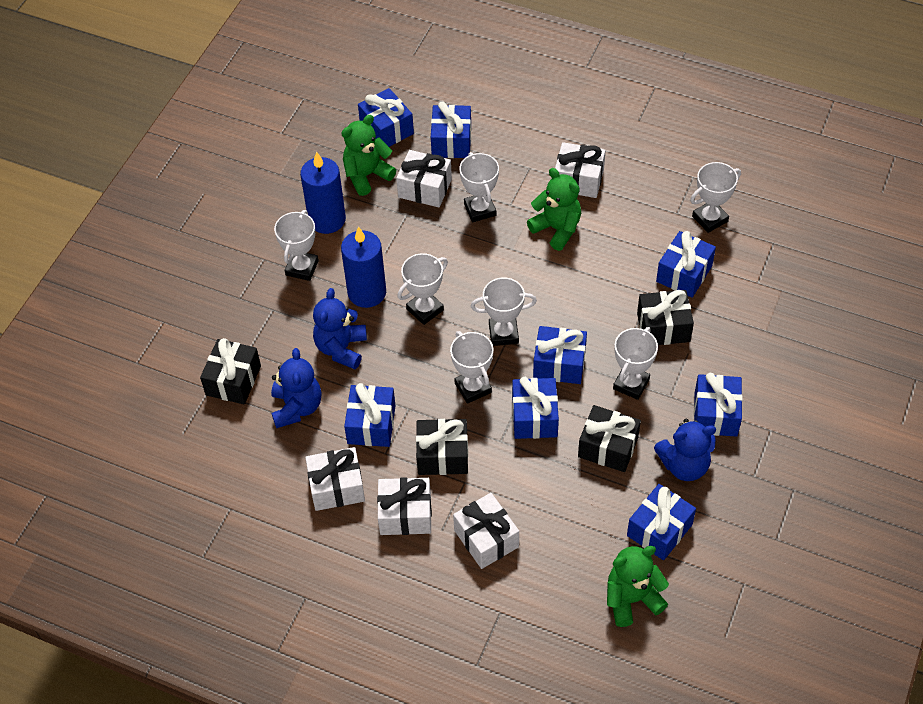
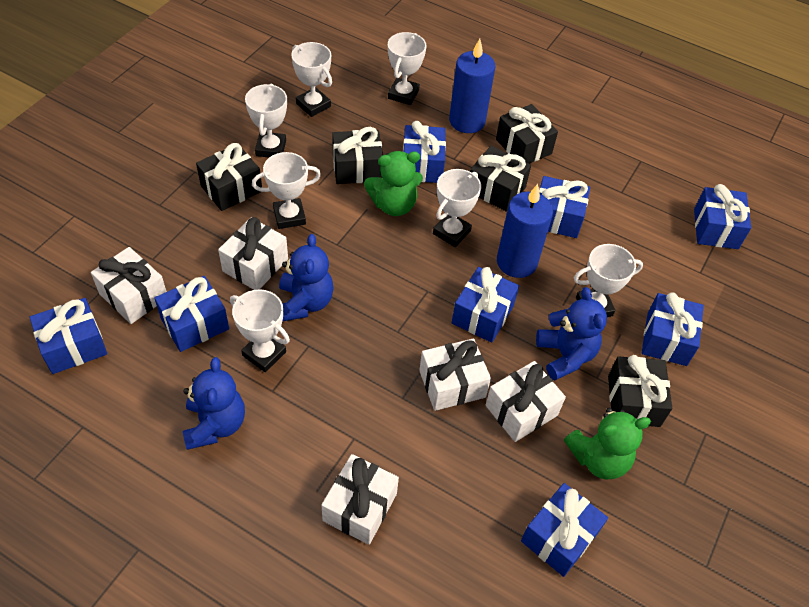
black gift: [200,338,261,404] [416,419,468,475] [578,405,641,472] [637,290,694,345] = 4 -> [196,143,262,211] [332,127,383,184] [470,146,531,212] [496,104,558,164] [608,355,672,427] = 5
green teddy bear: [342,115,396,196] [527,168,581,251] [607,546,669,627] = 3 -> [364,151,423,216] [564,408,651,480] = 2

